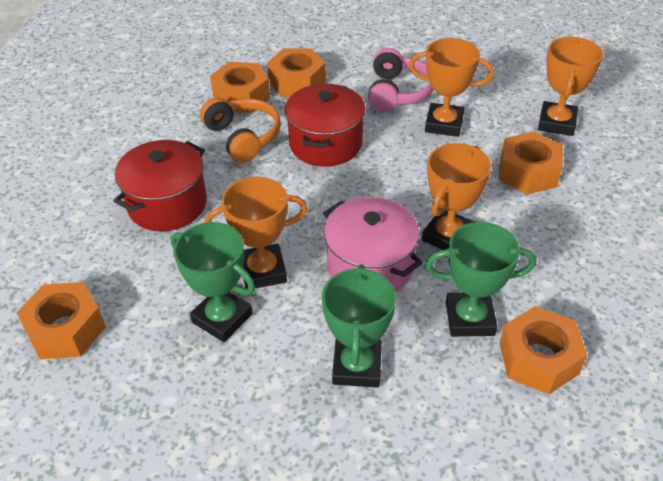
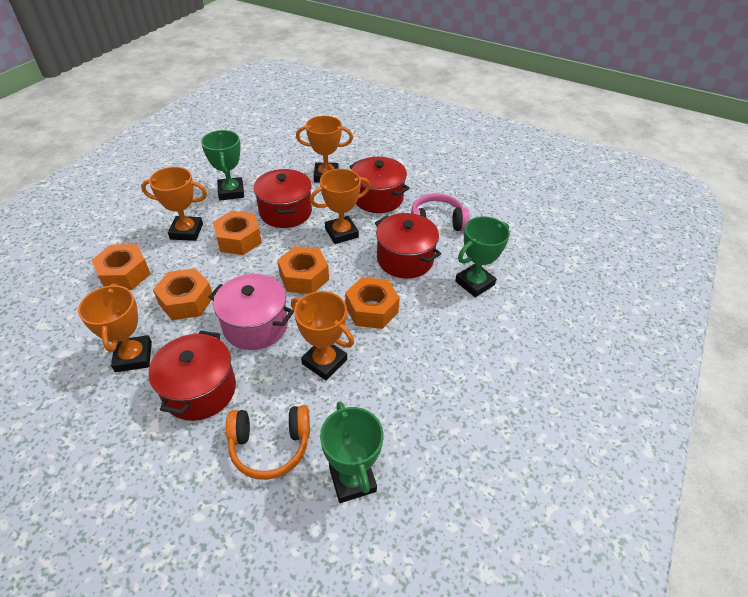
orange trophy: [205,177,307,289] [409,38,494,137] [422,143,491,250] [538,37,603,136] = 4 -> [78,283,152,372] [141,167,207,241] [291,291,354,381] [296,116,353,183] [310,169,370,244] = 5
red pot: [113,140,207,231] [285,84,366,167] = 2 -> [148,331,236,421] [253,169,312,228] [349,157,410,213] [375,213,441,279] = 4

